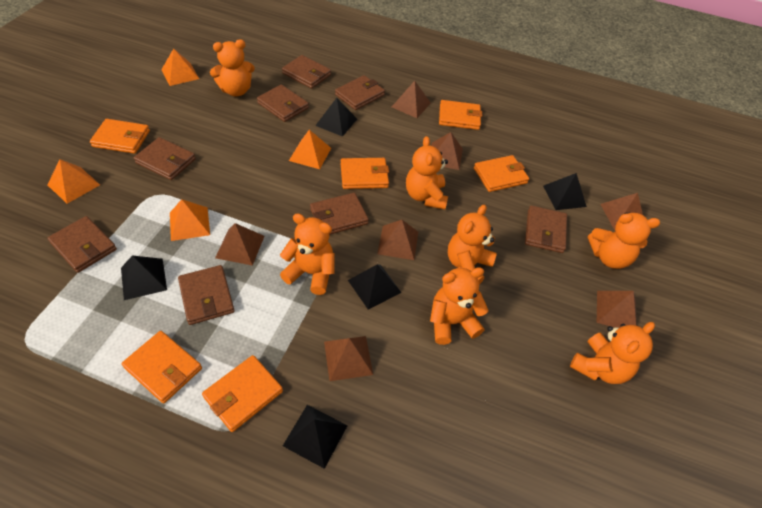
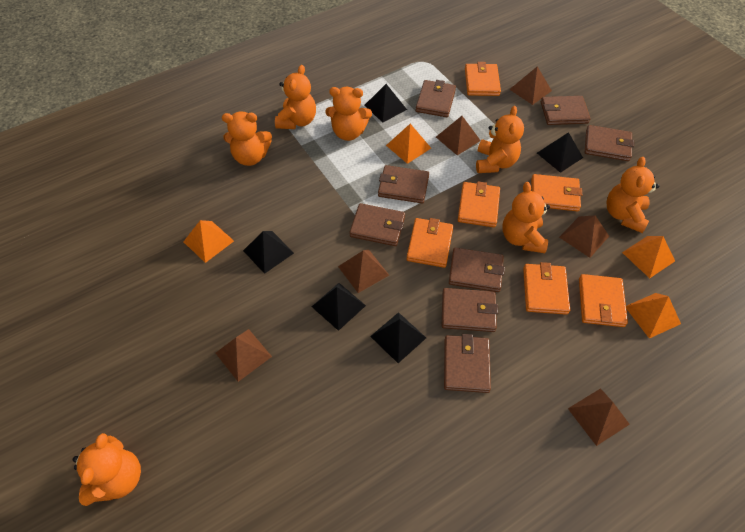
brown pyramid: [215,223,264,266] [324,336,373,381] [377,220,418,260] [392,81,431,118] [431,132,463,170] [597,291,636,328] [600,193,643,230] = 7 -> [216,329,272,382] [338,250,389,293] [436,116,481,155] [509,66,552,105] [559,215,609,258] [568,388,630,446] = 6

